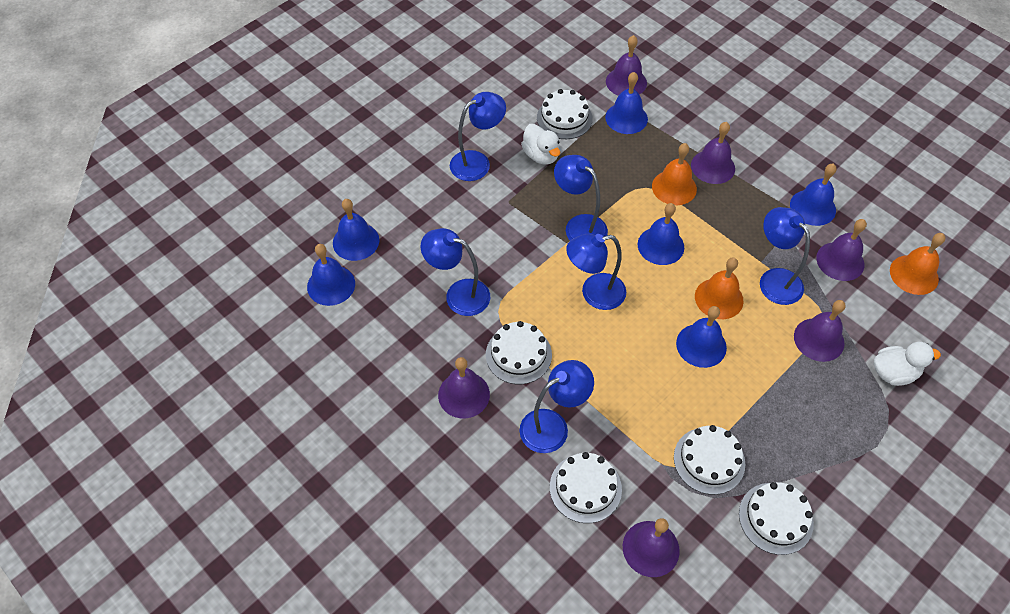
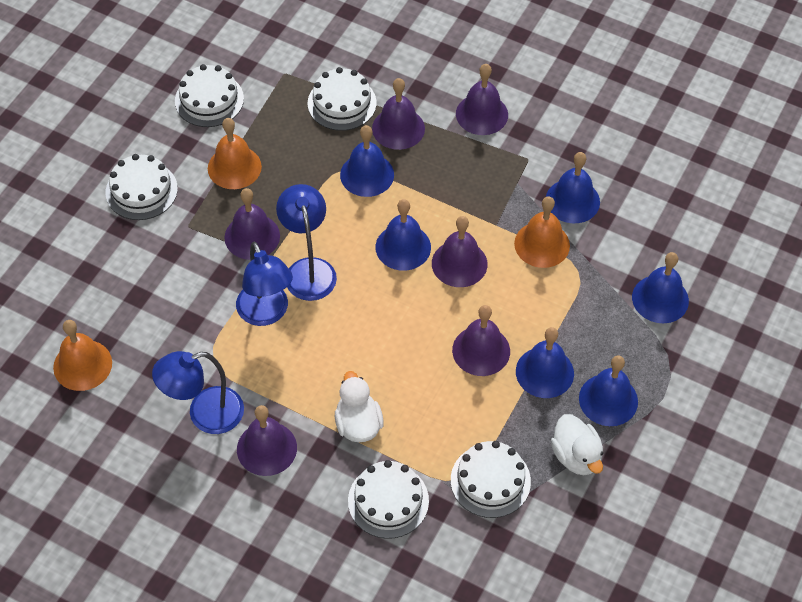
blue lamp: [420,228,490,316] [450,92,506,181] [520,360,594,453] [554,155,608,240] [566,234,626,310] [760,207,810,305] = 6 -> [152,351,244,434] [236,242,293,326] [276,184,337,301] = 3

